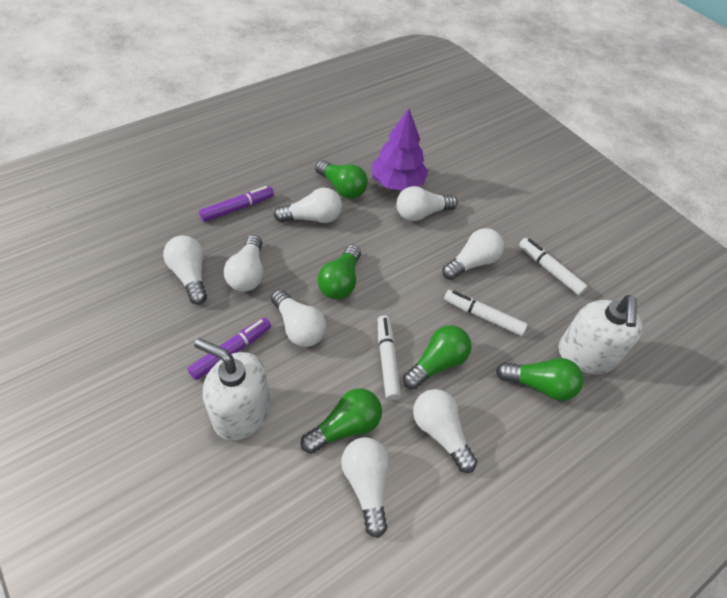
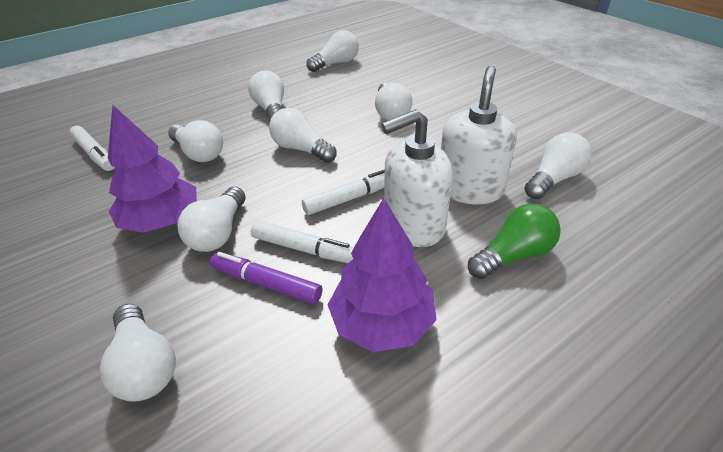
green light bulb: [301,388,382,454] [315,160,368,199] [318,245,361,299] [403,325,472,389] [496,358,583,401] = 5 -> [468,203,561,279] = 1
purple marker: [188,318,271,380] [199,186,274,222] = 2 -> [210,252,322,304] = 1
purple tree: [372,109,428,190] = 1 -> [108,105,197,233] [328,198,437,352] = 2

